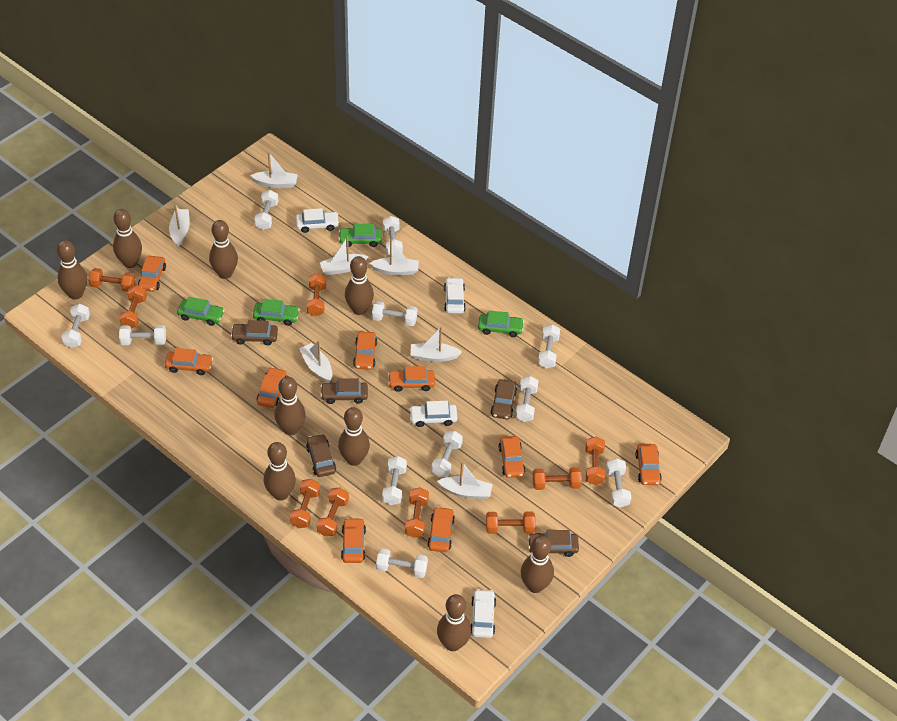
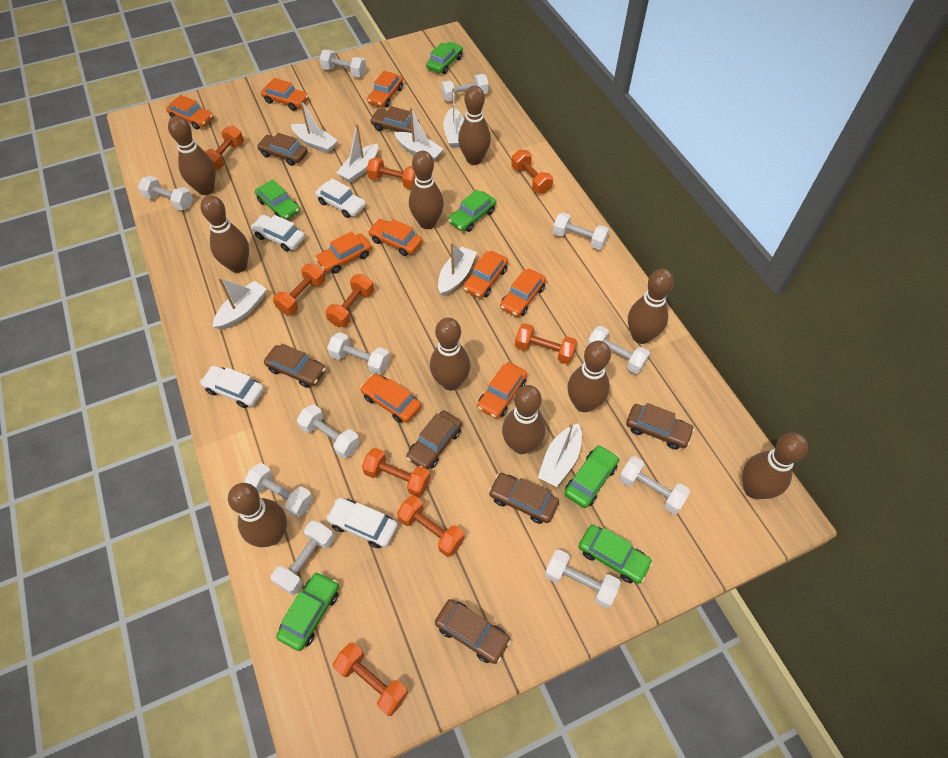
brown bowling pin: [57,240,87,300] [113,209,142,268] [209,220,238,279] [264,442,296,500] [274,377,306,435] [338,407,370,466] [345,256,374,315] [437,594,471,651] [521,536,554,593] = 9 -> [168,116,216,195] [200,195,249,273] [228,483,287,547] [409,151,444,229] [430,318,470,390] [458,85,491,165] [502,385,545,454] [567,341,611,412] [628,269,674,344] [742,433,808,499] = 10
brown car: [231,320,278,345] [306,434,336,477] [320,378,368,404] [490,379,517,419] [528,530,579,557] = 5 -> [257,133,308,166] [264,343,326,388] [370,106,420,133] [406,410,462,469] [435,599,511,664] [489,473,559,524] [626,403,695,450] = 7
green car: [177,297,224,326] [253,299,300,326] [339,224,382,247] [478,311,524,337] = 4 -> [255,179,300,220] [276,572,339,651] [426,42,463,74] [448,190,496,232] [564,445,619,508] [579,525,653,584] = 6

